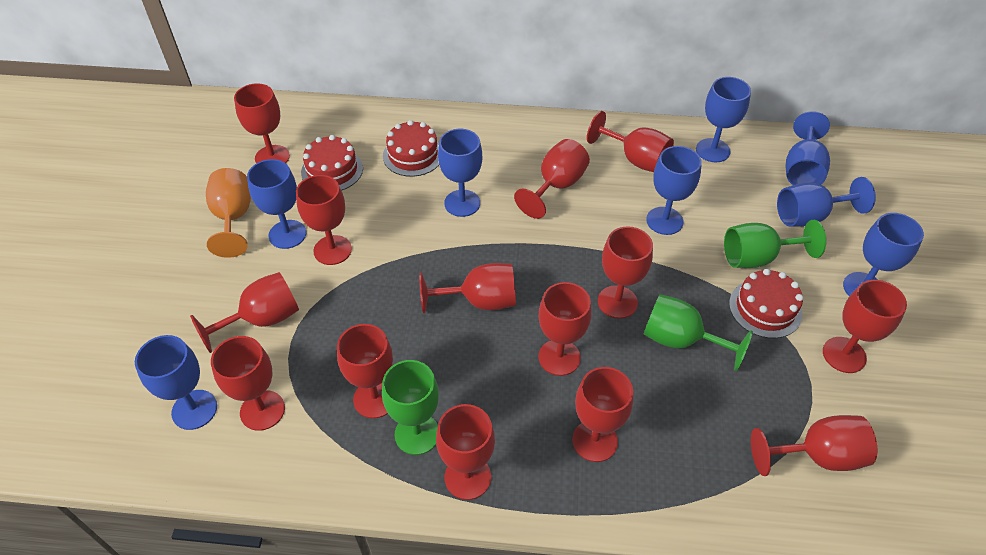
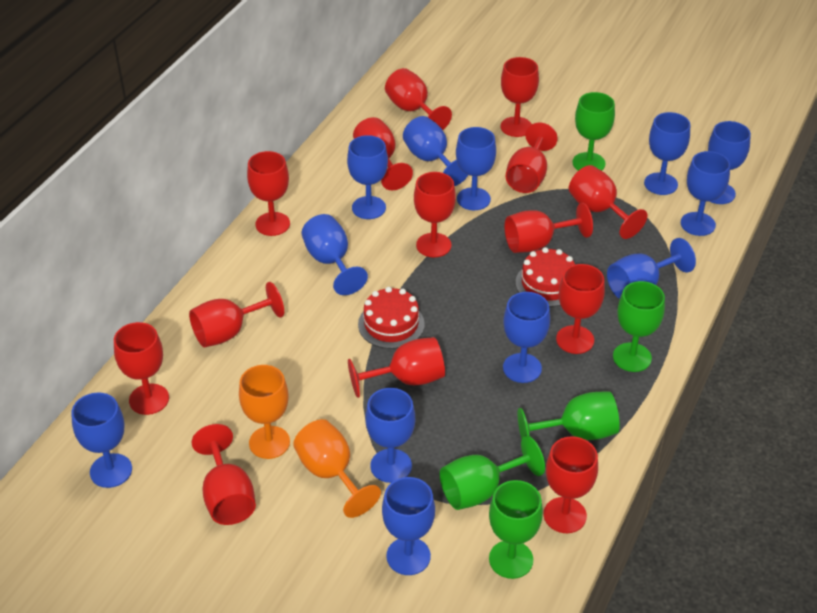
blue goblet: [135,335,217,430] [247,159,306,249] [438,129,482,217] [646,146,702,235] [696,77,751,162] [777,177,876,227] [786,111,830,185] [843,213,924,296] = 8 -> [71,392,132,488] [302,214,368,295] [347,135,388,219] [365,388,415,483] [382,477,435,575] [403,116,468,186] [456,127,496,210] [503,292,550,383] [607,238,696,299] [644,112,690,195] [681,151,730,236] [708,121,751,204] = 12
green goblet: [382,360,439,455] [644,294,753,371] [724,220,826,268] = 3 -> [440,436,545,510] [489,480,543,579] [518,391,620,440] [573,92,615,171] [613,281,665,372] = 5
orange goblet: [206,168,251,258] = 1 -> [239,365,290,459] [293,419,381,518] = 2
red cake: [301,135,363,191] [383,120,439,177] [729,269,803,338] = 3 -> [358,287,425,349] [516,247,575,307] = 2

